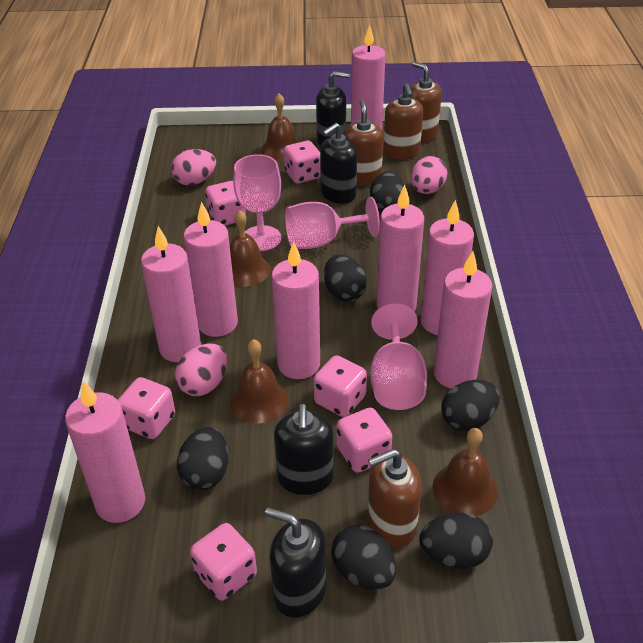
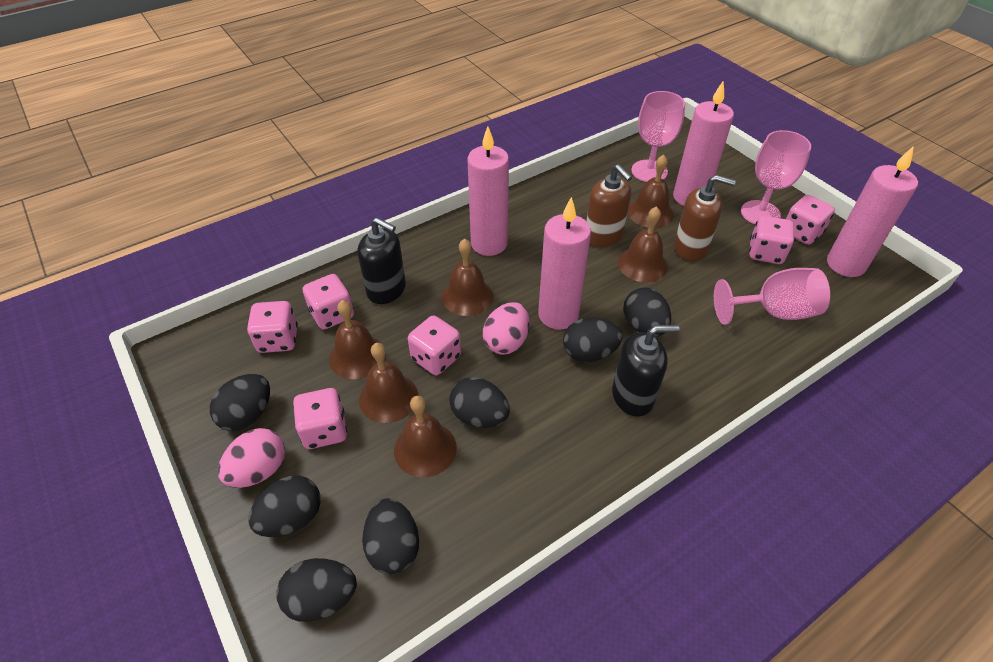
black egg: [177,427,229,490] [324,255,367,302] [331,525,396,590] [370,172,404,212] [419,513,493,569] [441,380,500,431] = 6 -> [210,374,270,431] [248,475,321,537] [276,558,357,622] [362,498,419,574] [449,377,510,428] [563,317,623,362] [624,287,671,337] = 7
black soap dispenser: [265,508,326,618] [274,404,334,495] [316,71,350,146] [320,123,357,204] = 4 -> [358,218,406,304] [612,325,680,417] = 2
brown bell: [230,210,270,287] [230,339,289,424] [261,93,299,161] [433,428,498,516] = 4 -> [329,300,386,379] [359,343,418,423] [394,396,457,478] [442,239,493,316] [618,206,668,282] [628,155,674,228] = 6
brown soap dispenser: [344,99,383,186] [367,449,422,548] [383,83,423,160] [411,62,442,143] = 4 -> [587,164,632,247] [674,175,736,261] = 2
pink candle: [65,380,145,523] [141,226,201,362] [183,202,238,337] [271,241,320,379] [351,25,386,130] [377,185,424,311] [420,200,474,335] [433,251,493,389] = 8 -> [468,126,509,256] [538,197,591,329] [673,81,734,206] [827,146,918,277] = 4
pink egg: [171,149,216,186] [175,343,227,396] [411,156,447,194] = 3 -> [218,428,285,488] [483,302,530,355] = 2

